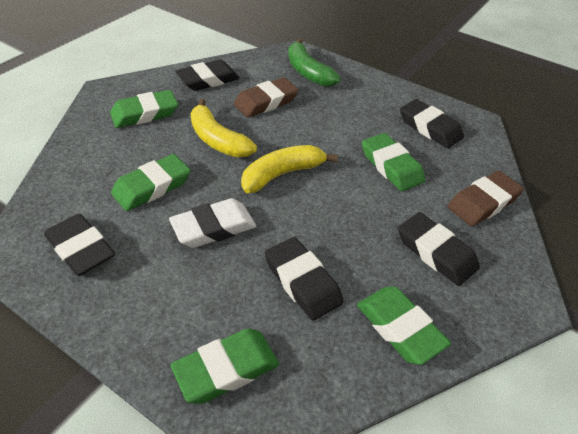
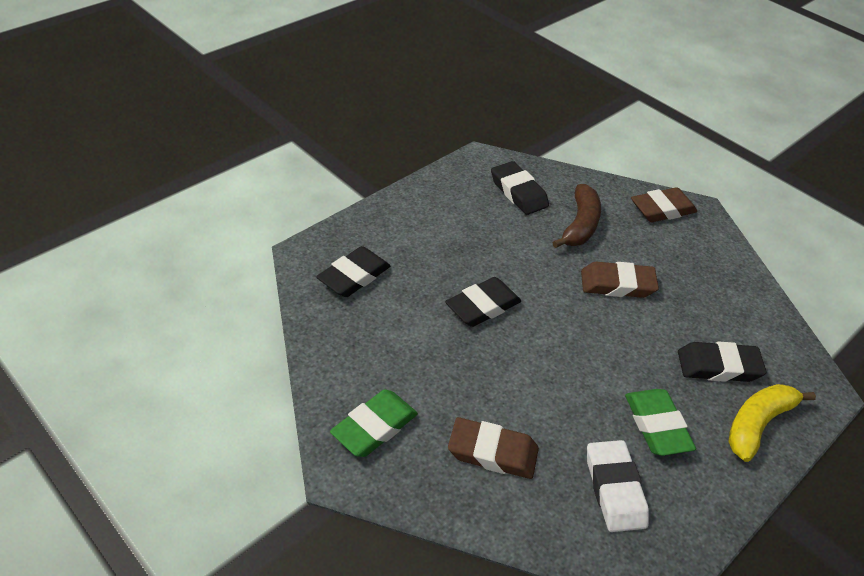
black eraser: [44,214,115,276] [175,59,240,91] [265,237,343,321] [398,212,480,286] [400,99,464,148] = 5 -> [316,246,391,297] [445,277,521,327] [491,161,549,215] [678,342,767,382] = 4
brown banana: none = 0 -> [552,184,601,248] = 1
brown eraser: [234,77,299,117] [448,171,524,226] = 2 -> [448,417,539,479] [581,262,659,298] [631,187,697,222] = 3
green banana: [288,38,340,87] = 1 -> none = 0
green eraser: [110,90,178,128] [111,154,190,211] [171,329,279,404] [357,287,451,365] [362,133,425,191] = 5 -> [330,390,418,457] [625,389,696,456] = 2
yellow banana: [190,99,257,157] [241,145,338,193] = 2 -> [728,384,816,462] = 1

